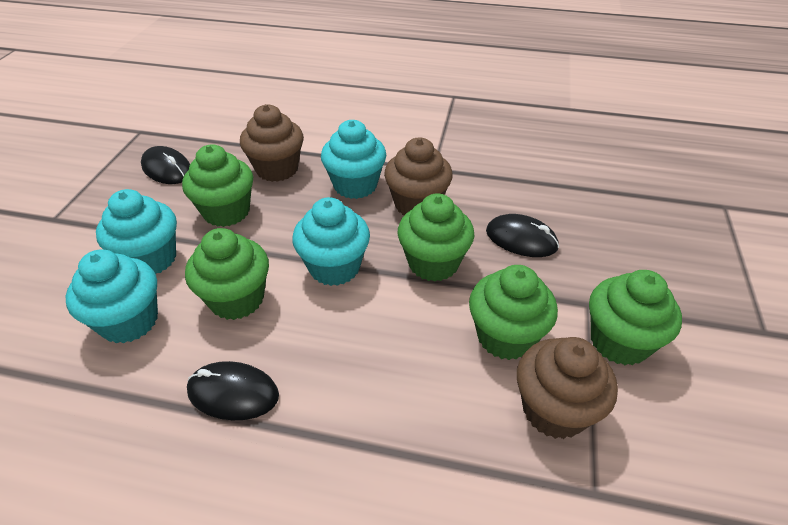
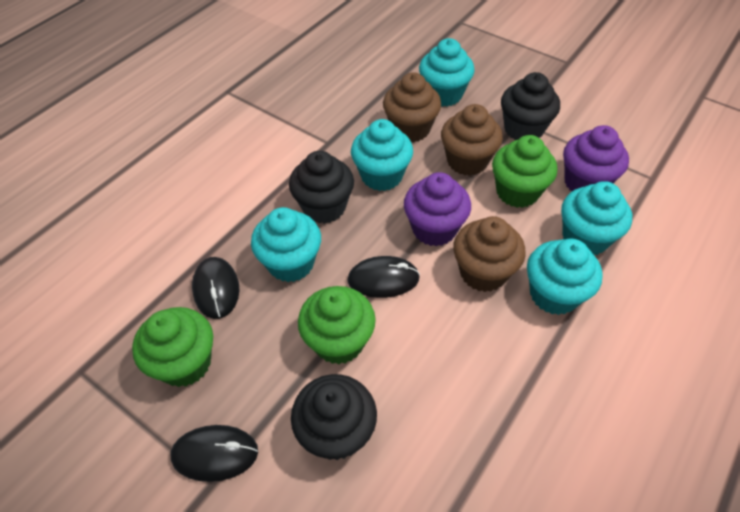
black cupcake: none = 0 -> [289,151,354,224] [291,374,377,460] [501,72,560,140] = 3
green cupcake: [182,144,253,227] [185,228,269,320] [398,193,474,282] [469,265,558,360] [589,270,682,365] = 5 -> [132,307,213,387] [298,286,376,364] [492,135,557,208] = 3
purple cupcake: none = 0 -> [404,172,471,247] [563,125,629,191] = 2
turquoise cupcake: [66,250,158,344] [96,189,177,274] [292,197,370,286] [321,120,386,199] = 4 -> [251,207,321,282] [351,119,413,191] [419,38,475,107] [527,239,603,315] [561,181,632,255] = 5

